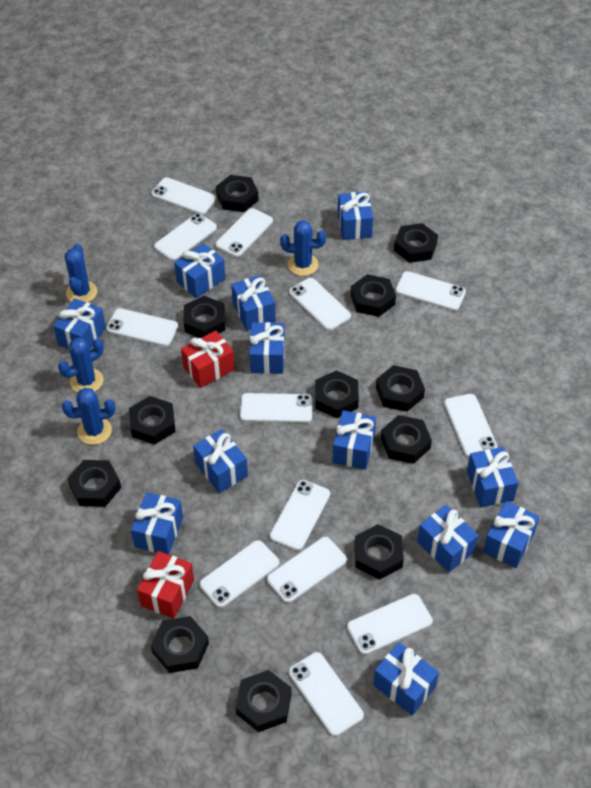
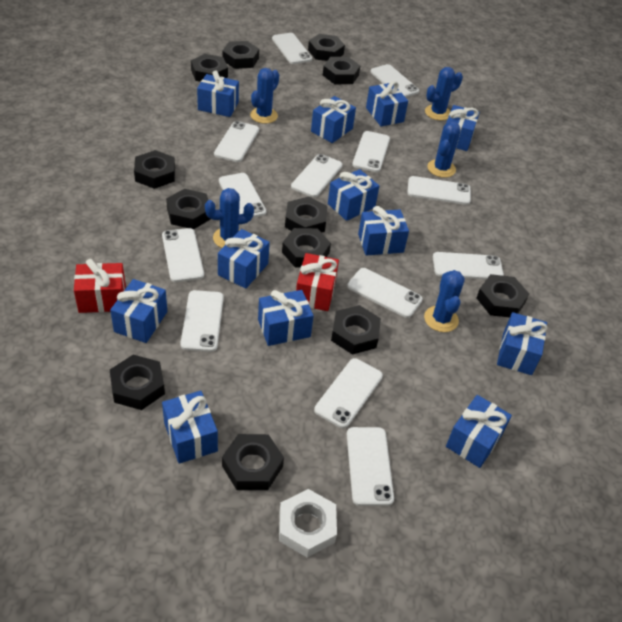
blue cactus: [58,337,104,393] [62,388,116,445] [64,243,97,302] [280,220,326,276] = 4 -> [205,188,254,248] [250,68,279,124] [424,270,465,332] [425,67,463,120] [427,121,460,178] = 5
white nut: none = 0 -> [279,489,337,557] = 1

